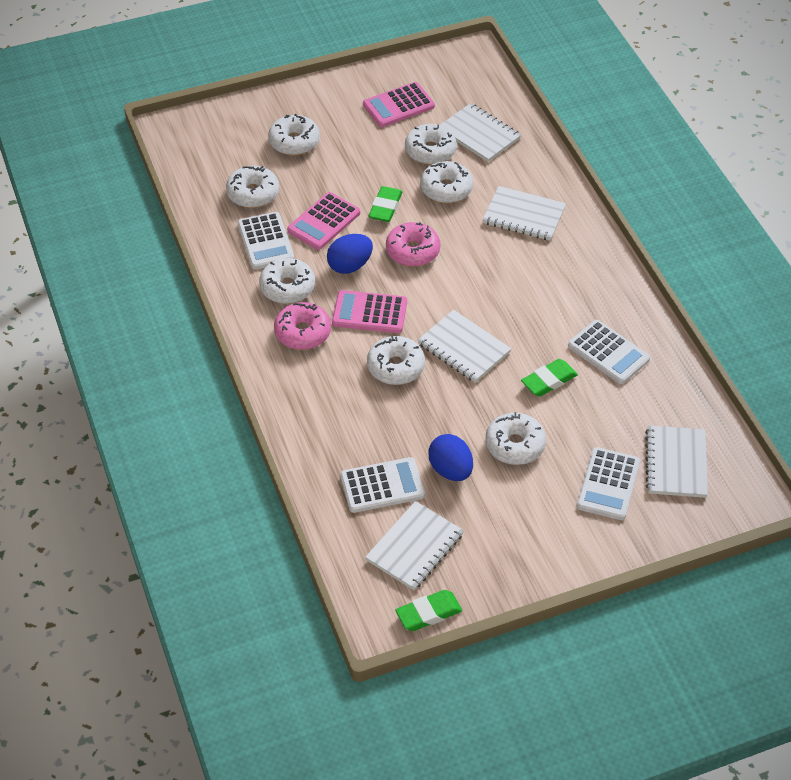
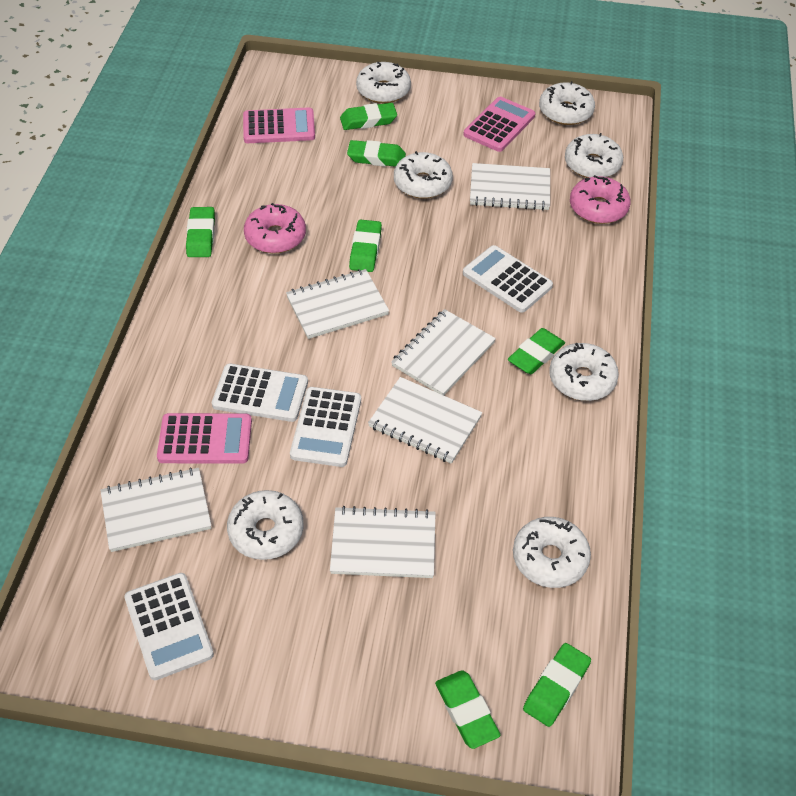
blue egg: [327,234,373,274] [428,434,473,481] = 2 -> none = 0
green eraser: [369,186,403,222] [396,590,462,631] [521,359,578,397] = 3 -> [186,207,215,257] [340,103,397,130] [347,140,406,167] [349,220,382,272] [435,670,500,749] [508,328,565,374] [523,643,591,727] = 7
white notebook: [365,501,464,590] [418,310,511,383] [440,103,521,162] [482,186,566,241] [645,425,708,498] = 5 -> [100,467,211,552] [286,269,389,339] [330,506,436,578] [368,377,482,464] [391,309,496,395] [470,163,550,210] = 6

